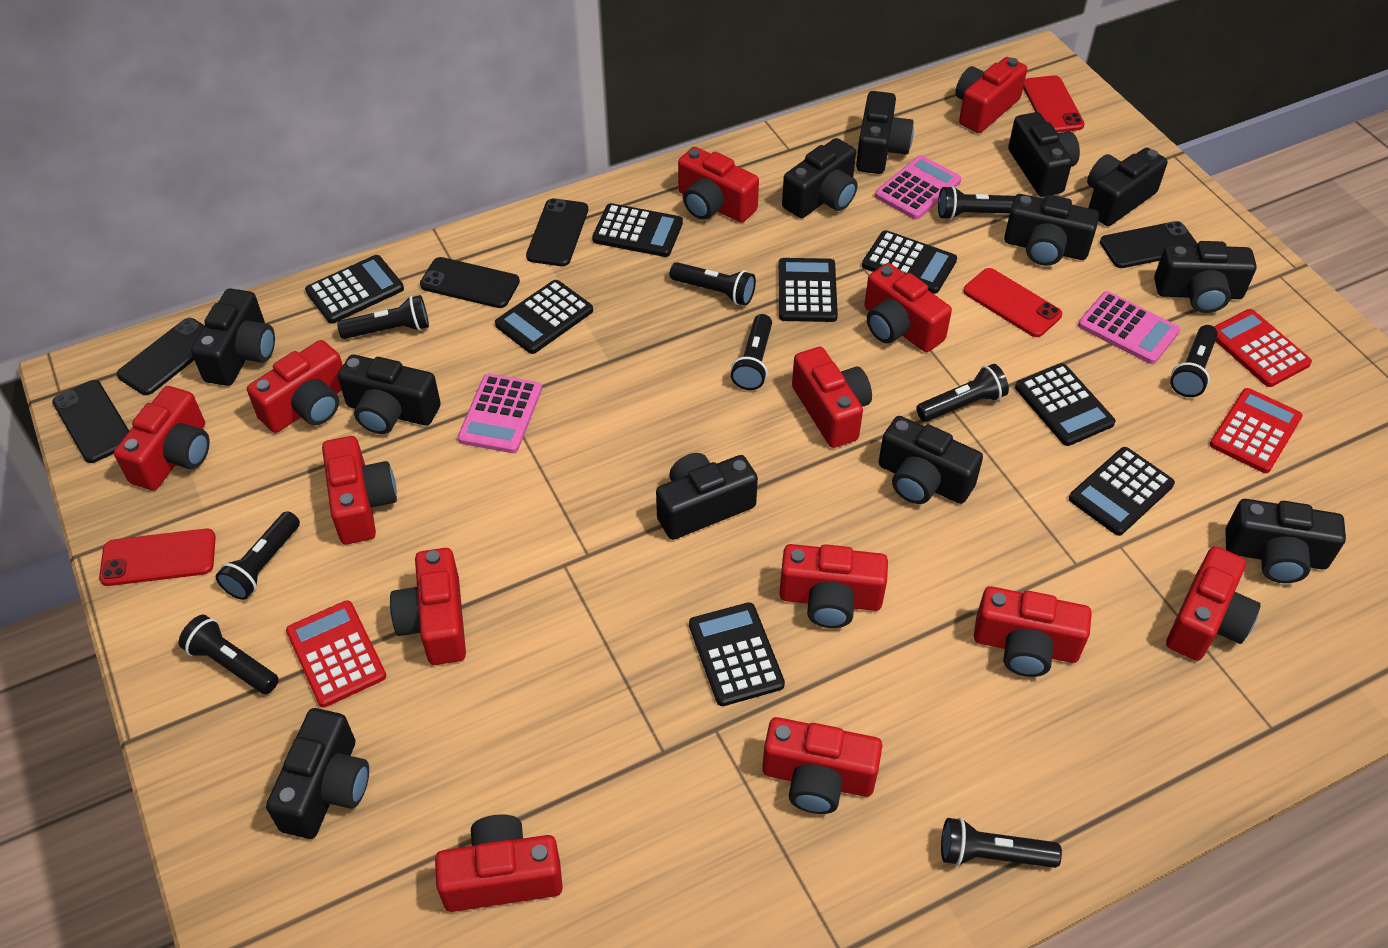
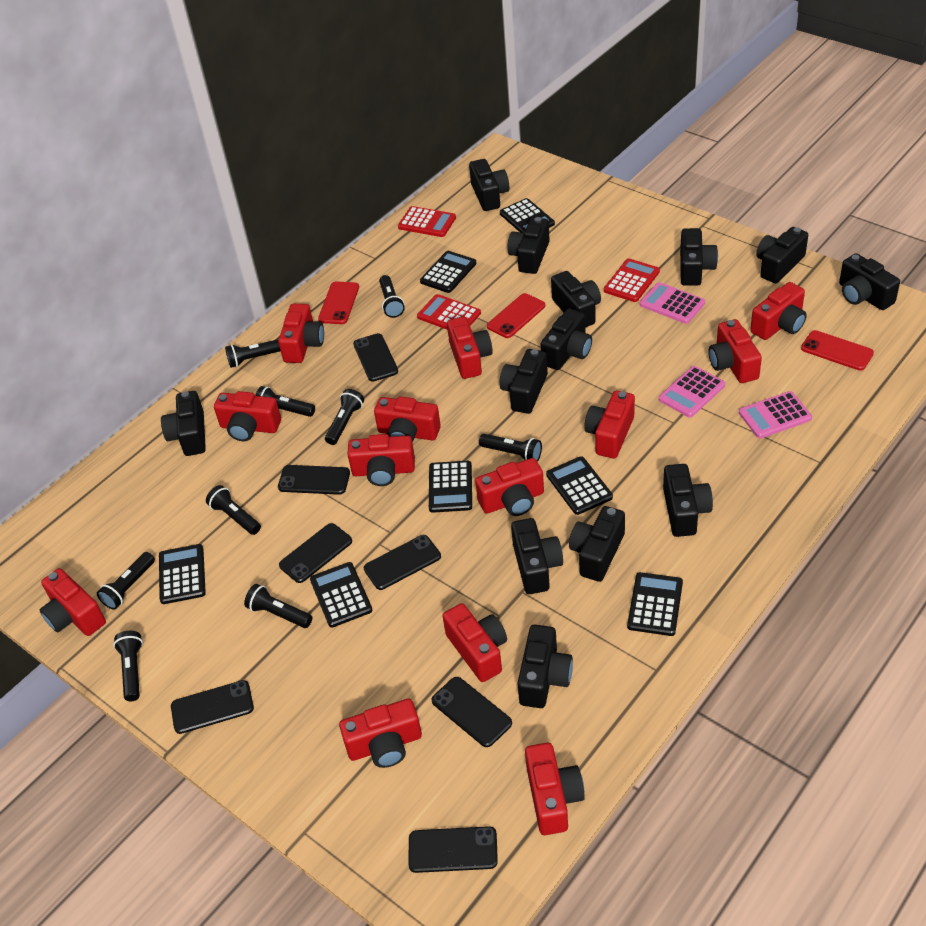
black calculator: [305,255,404,324] [495,280,593,354] [592,203,683,257] [689,602,785,706] [778,258,838,322] [862,230,957,294] [1015,363,1115,446] [1069,447,1175,536] = 8 -> [159,544,206,604] [310,562,372,627] [420,251,476,293] [429,461,472,513] [500,198,555,233] [546,456,613,515] [627,572,683,636] = 7
black camera: [191,288,275,386] [266,708,369,839] [338,355,441,434] [656,453,758,540] [782,138,857,218] [856,91,914,174] [879,416,983,504] [1004,194,1099,266] [1008,112,1080,197] [1087,148,1168,226] [1154,241,1257,313] [1225,499,1346,583] = 12 -> [161,391,206,456] [469,159,509,211] [499,349,548,414] [507,217,550,274] [511,518,563,594] [517,625,573,708] [541,308,592,370] [551,271,601,328] [569,506,625,582] [663,464,713,537] [680,228,718,286] [756,227,808,283] [839,253,900,310] = 13
black phone: [52,380,129,463] [117,318,205,395] [420,257,520,308] [526,198,588,266] [1100,221,1198,268] = 5 -> [171,680,254,734] [278,465,350,495] [279,523,352,583] [353,333,398,382] [364,535,441,590] [408,826,498,873] [431,677,512,747] = 7

